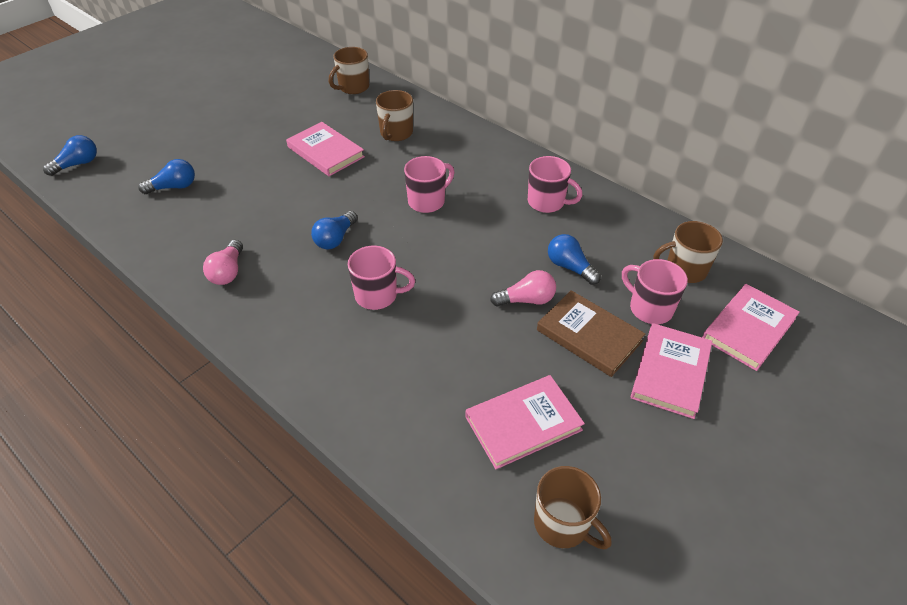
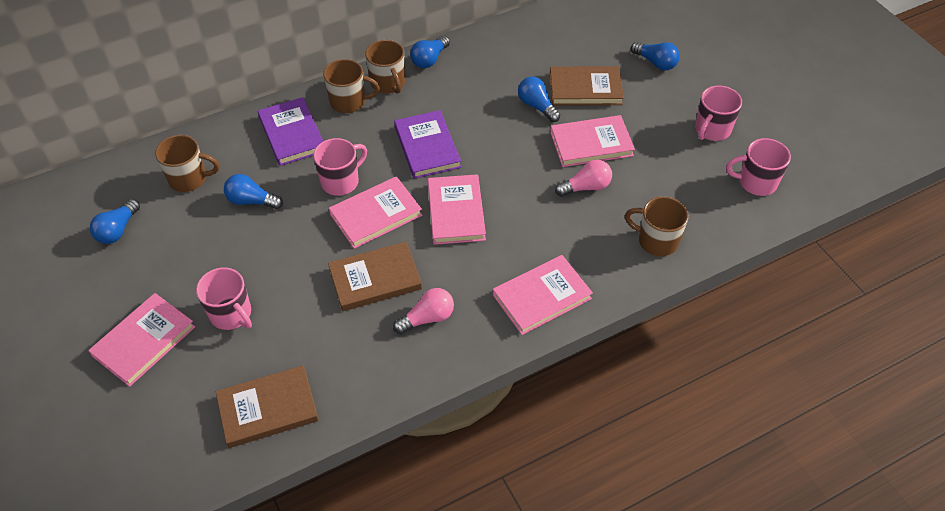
blue light bulb: [43,135,97,176] [138,159,195,194] [311,211,358,249] [548,234,601,285] = 4 -> [90,199,140,244] [224,174,283,209] [410,36,450,68] [518,77,560,122] [631,42,680,71] = 5
brown book: [537,290,645,377] = 1 -> [216,365,319,448] [328,242,422,311] [550,66,624,106] = 3
pink book: [286,122,365,176] [466,375,585,469] [631,323,712,419] [702,284,800,371] = 4 -> [88,293,195,387] [329,176,422,249] [428,174,486,245] [493,255,593,335] [550,115,635,167] = 5
purple book: none = 0 -> [258,97,323,166] [394,110,461,179] = 2

